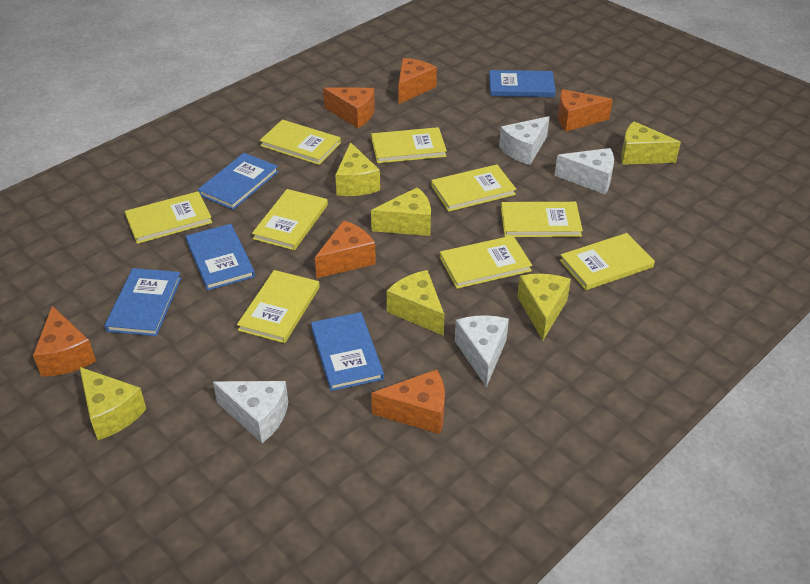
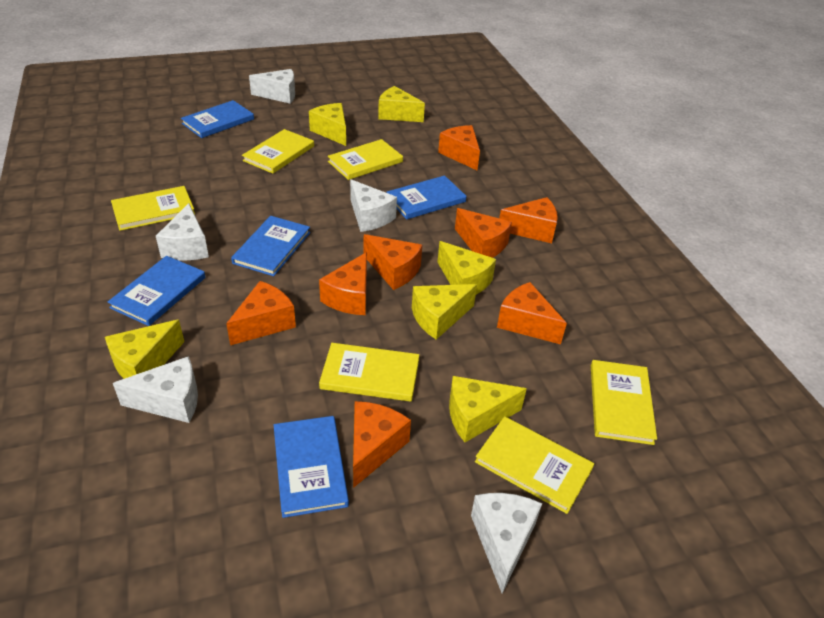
orange cheese: [33,306,96,377] [315,220,376,278] [323,87,375,128] [371,369,445,434] [399,58,437,104] [558,89,613,132] = 6 -> [226,281,296,345] [319,252,367,315] [353,401,411,488] [364,234,422,290] [438,125,480,170] [455,208,512,258] [497,282,567,344] [499,197,558,243] = 8
white cheese: [213,381,288,443] [455,315,509,387] [499,116,550,165] [555,148,614,194] = 4 -> [113,356,198,423] [156,203,209,260] [249,69,295,104] [350,179,397,232] [471,493,542,594] = 5
yellow book: [125,191,212,244] [237,270,320,343] [252,189,328,250] [260,120,341,165] [371,127,447,163] [431,164,516,212] [440,235,532,289] [501,202,583,237] [560,233,655,290] = 9 -> [111,186,195,231] [242,129,314,174] [319,343,419,402] [328,139,403,180] [475,416,594,514] [591,360,657,445] = 6

